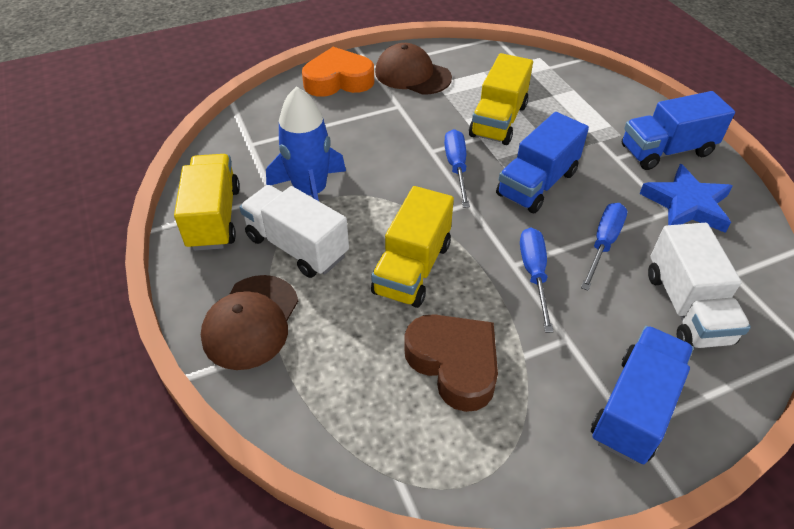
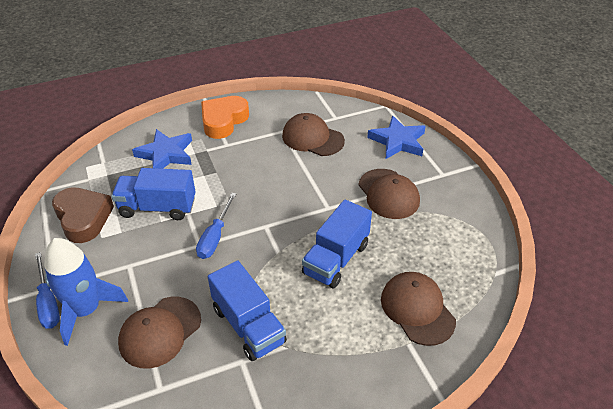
blue screwdriver: [444,129,470,208] [520,228,554,333] [581,203,627,291] = 3 -> [35,252,60,329] [196,193,236,259] = 2
blue star: [639,164,733,233] = 1 -> [132,129,192,169] [367,115,426,159] = 2
brown cap: [201,275,298,370] [375,43,452,95] = 2 -> [118,297,201,369] [282,113,345,156] [359,169,420,219] [381,272,456,346] = 4
white truck: [239,185,349,278] [648,223,751,348] = 2 -> none = 0
yellow truck: [174,154,240,251] [371,186,454,308] [469,53,533,145] = 3 -> none = 0

